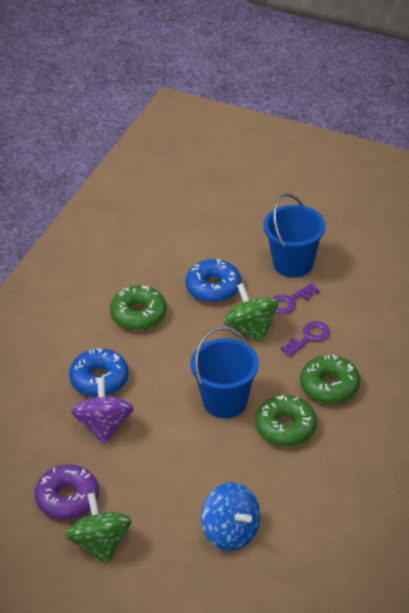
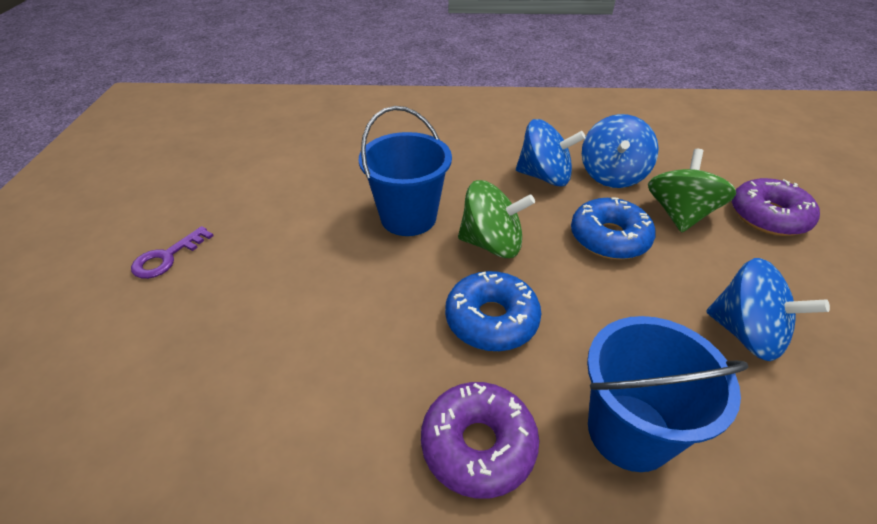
blue spinning top: [201,483,260,551] = 1 -> [516,119,586,187] [582,114,659,188] [706,258,830,361] = 3
green donut: [110,285,167,330] [255,395,317,447] [300,355,360,404] = 3 -> none = 0
purple donut: [35,464,99,520] = 1 -> [421,382,539,499] [732,178,820,236] = 2
purple key: [273,283,319,314] [280,321,330,357] = 2 -> [131,226,214,279] = 1
purple spinning top: [71,377,134,445] = 1 -> none = 0

